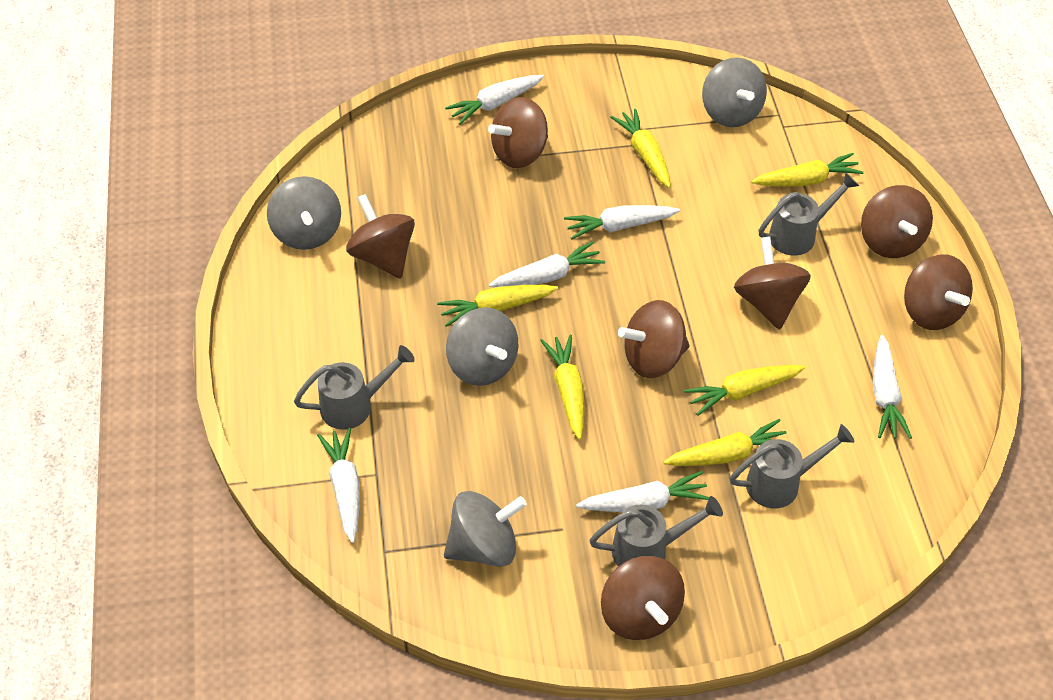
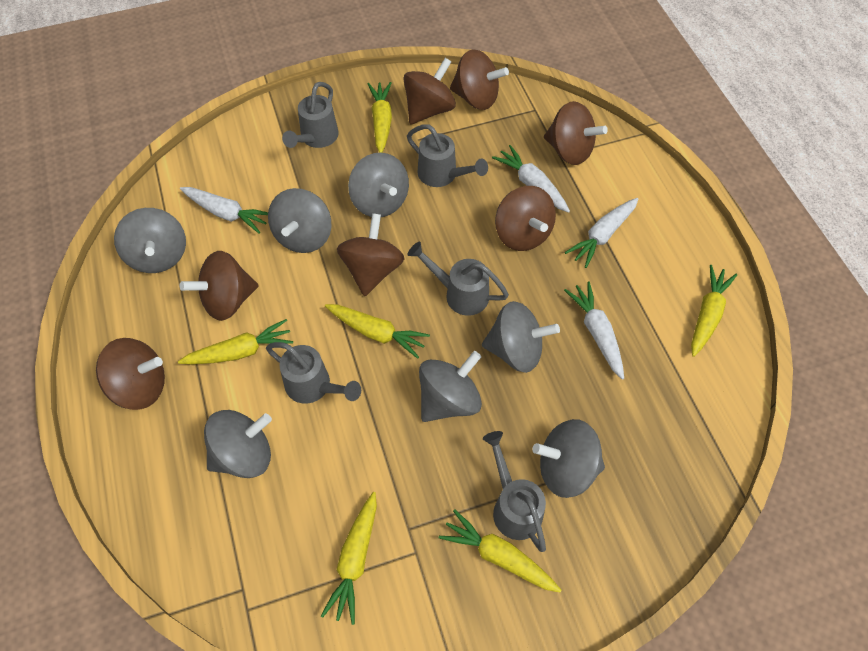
grey spinning top: [267,176,341,250] [444,491,527,567] [446,307,518,386] [702,57,767,127] = 4 -> [114,208,186,273] [204,410,272,478] [268,188,331,253] [348,153,409,217] [419,351,482,422] [482,301,560,373] [532,419,605,498] = 7
grey watering can: [294,345,415,430] [589,496,723,566] [730,424,854,508] [758,172,859,256] = 4 -> [266,342,361,404] [282,82,339,148] [407,124,488,187] [408,242,509,316] [483,431,546,552] = 5
white carrot: [317,428,360,543] [445,75,544,125] [489,241,605,287] [564,205,680,240] [576,471,709,512] [872,335,912,439] = 6 -> [180,187,268,233] [492,145,570,213] [564,281,624,380] [565,198,638,268] = 4

